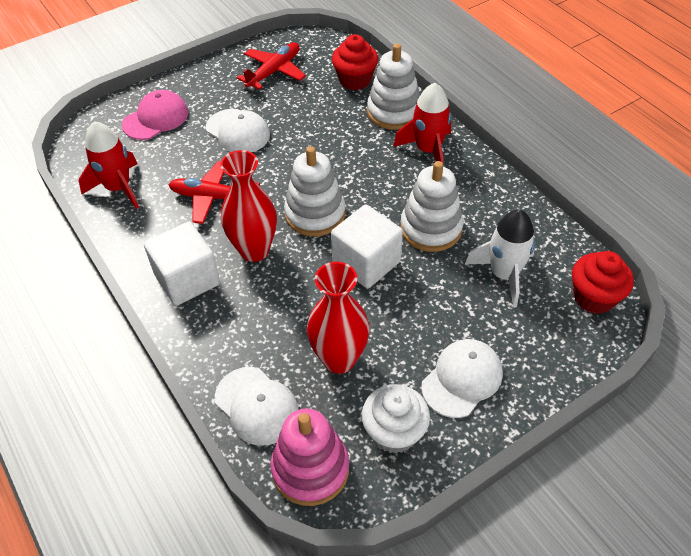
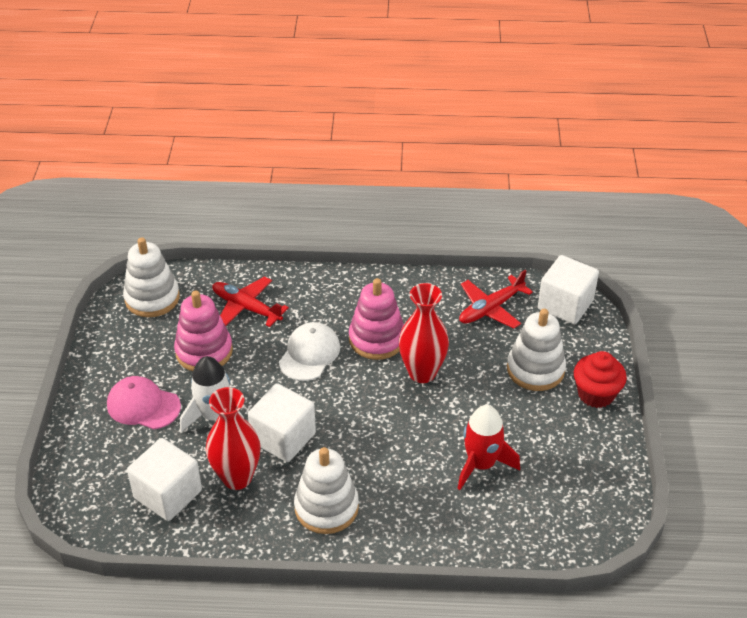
pink stacking toy: [271,408,349,506] = 1 -> [174,290,233,371] [349,278,404,360] = 2
red cupcake: [332,34,378,90] [572,251,634,314] = 2 -> [574,351,627,408] = 1
red rocket: [79,121,139,209] [393,83,451,163] = 2 -> [457,405,520,490] = 1
white cap: [206,109,270,152] [215,367,299,446] [421,339,503,418] = 3 -> [279,322,340,381] = 1
white cube: [144,222,220,306] [331,204,403,288] = 2 -> [127,438,202,521] [248,383,316,462] [538,255,599,324] = 3
white cupcake: [362,384,430,453] = 1 -> none = 0

